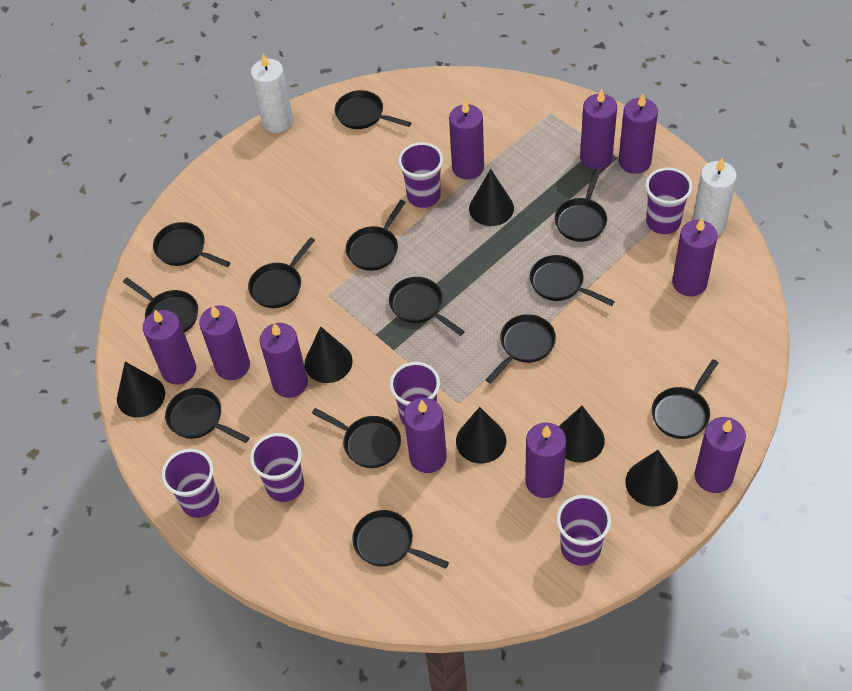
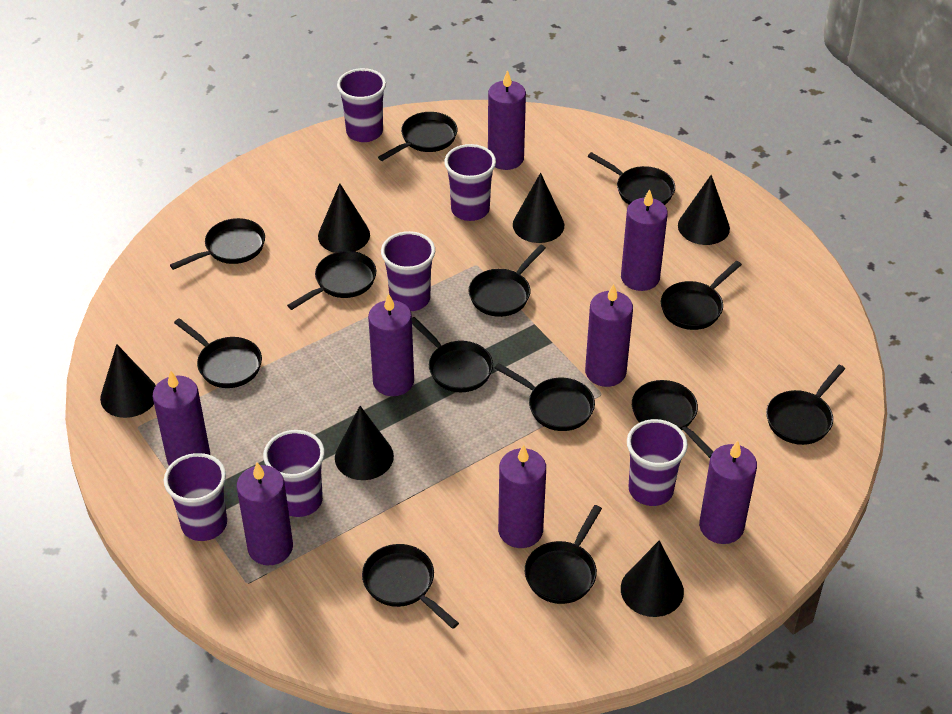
purple candle: [143,310,196,385] [199,305,250,380] [260,323,308,398] [404,398,447,473] [449,100,484,180] [525,422,566,498] [580,89,617,169] [619,93,658,174] [672,218,717,296] [695,417,746,493] = 10 -> [153,370,210,466] [237,463,293,565] [368,293,414,396] [488,70,526,170] [498,445,546,548] [585,284,633,387] [621,189,668,291] [699,441,757,544] = 8
white candle: [251,54,293,133] [692,158,737,236] = 2 -> none = 0

